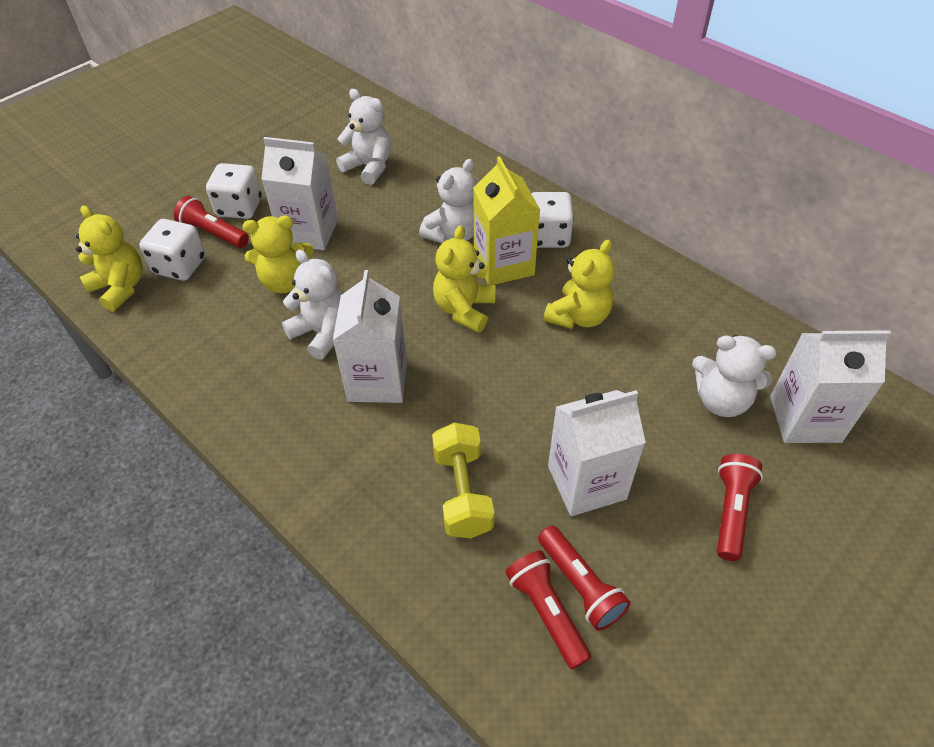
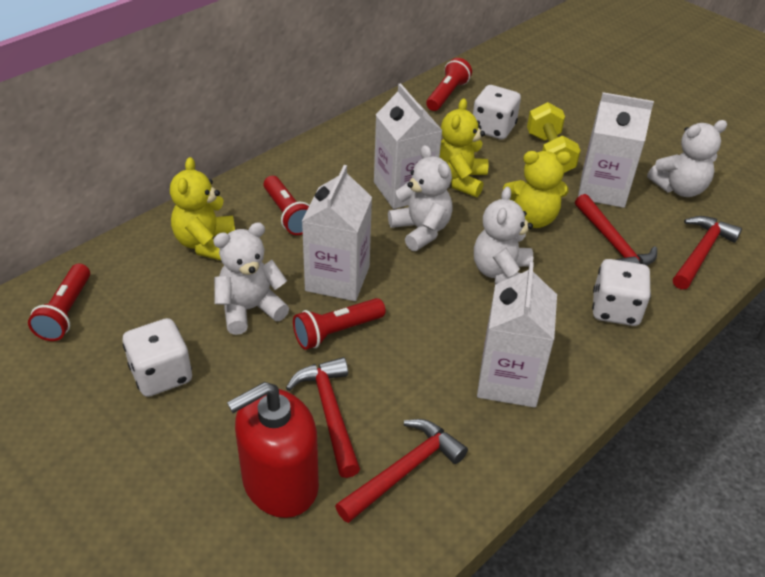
red hammer: none = 0 -> [286,357,360,478] [335,419,468,523] [575,194,657,266] [673,216,742,290] = 4
red soap dispenser: none = 0 -> [227,382,319,518] = 1
yellow carton: [473,156,540,285] = 1 -> none = 0
yellow teddy bear: [76,205,143,312] [243,216,313,293] [433,225,496,333] [544,239,614,329] = 4 -> [170,157,235,261] [439,98,488,197] [503,151,571,228] = 3

